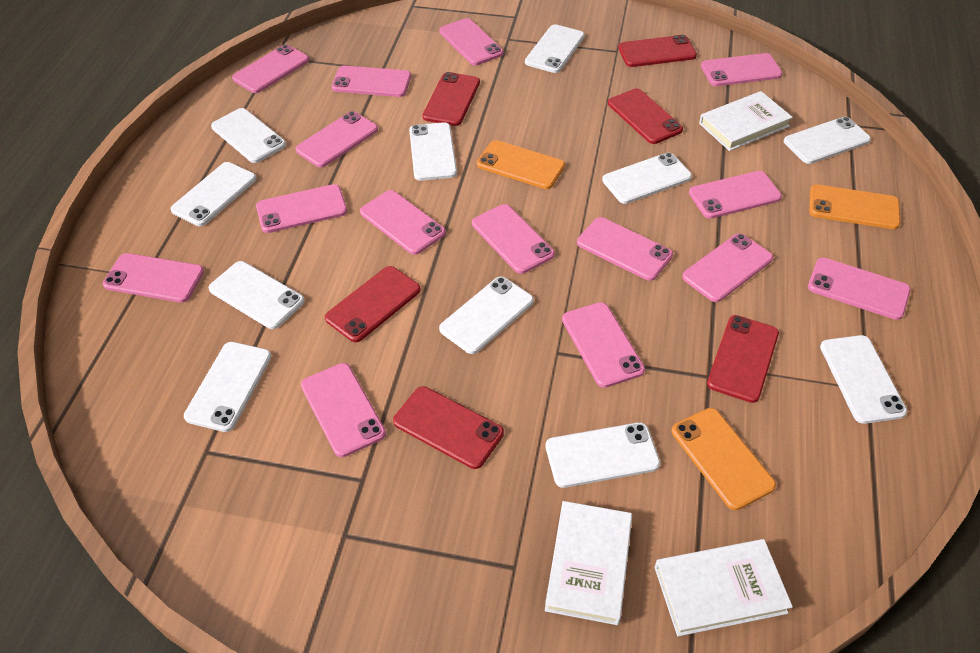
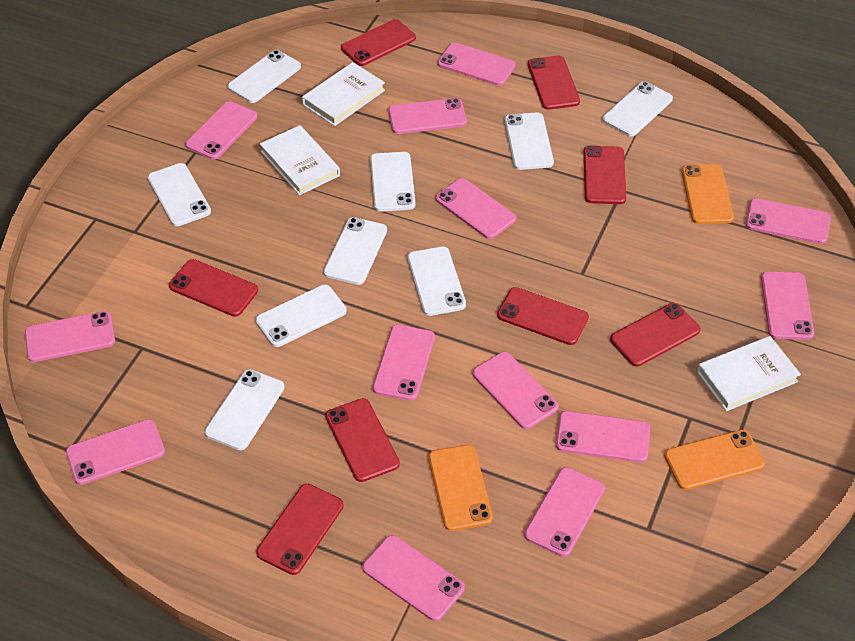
pink phone: [103,253,204,302] [232,44,309,93] [256,184,347,233] [296,111,378,167] [301,363,386,457] [331,65,411,97] [360,190,446,255] [439,18,504,65] [472,204,555,274] [562,302,645,388] [577,217,673,281] [682,233,773,302] [689,171,782,219] [701,53,782,86] [808,258,911,320] = 15 -> [25,311,115,362] [66,419,165,485] [185,101,257,160] [362,535,465,621] [373,325,435,401] [388,98,467,134] [436,178,516,239] [438,43,516,86] [473,352,559,429] [524,467,605,557] [556,411,650,462] [746,198,831,244] [761,271,814,340] = 13
red phone: [325,266,421,342] [393,386,504,469] [422,72,480,126] [608,88,683,144] [618,35,697,67] [707,315,779,403] = 6 -> [169,259,258,317] [256,484,344,575] [325,398,400,482] [341,19,416,66] [497,287,589,345] [528,56,580,110] [584,145,626,204] [610,303,701,367] = 8
white phone: [170,162,256,226] [184,342,271,432] [209,261,304,329] [211,108,286,163] [409,122,457,181] [439,276,534,354] [525,24,585,73] [545,422,660,488] [602,152,692,204] [784,117,871,164] [820,335,907,424] = 11 -> [148,163,211,226] [205,369,285,450] [228,50,301,103] [256,284,347,347] [324,217,387,285] [370,152,416,212] [407,246,466,316] [504,112,554,170] [602,81,673,137] = 9

